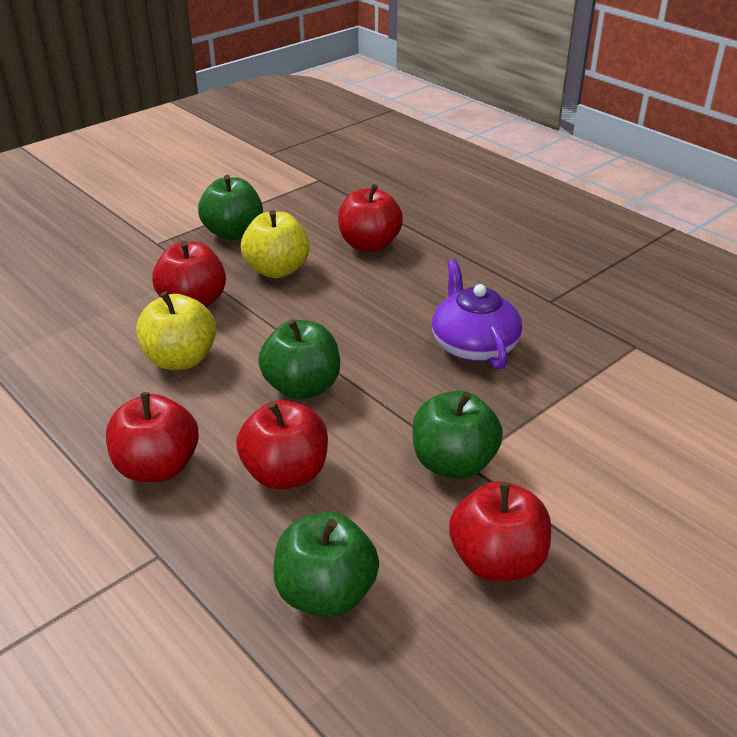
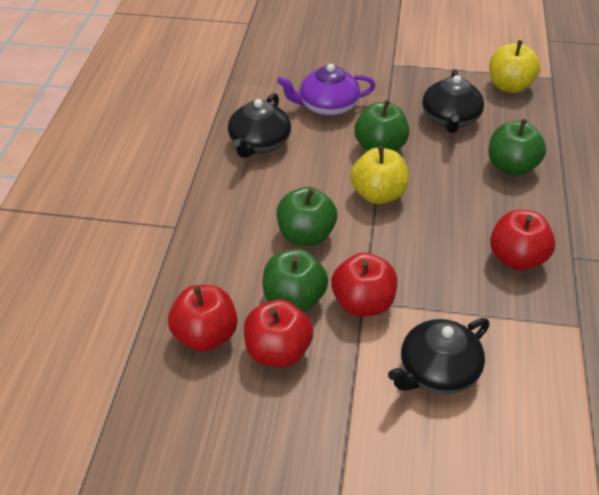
black teapot: none = 0 -> [228,93,291,158] [388,318,489,394] [422,69,484,133] = 3
red apple: [106,392,199,482] [152,241,226,307] [236,400,328,490] [338,184,403,252] [449,481,551,581] = 5 -> [168,285,237,352] [244,299,313,368] [331,252,397,317] [490,210,555,271] = 4

